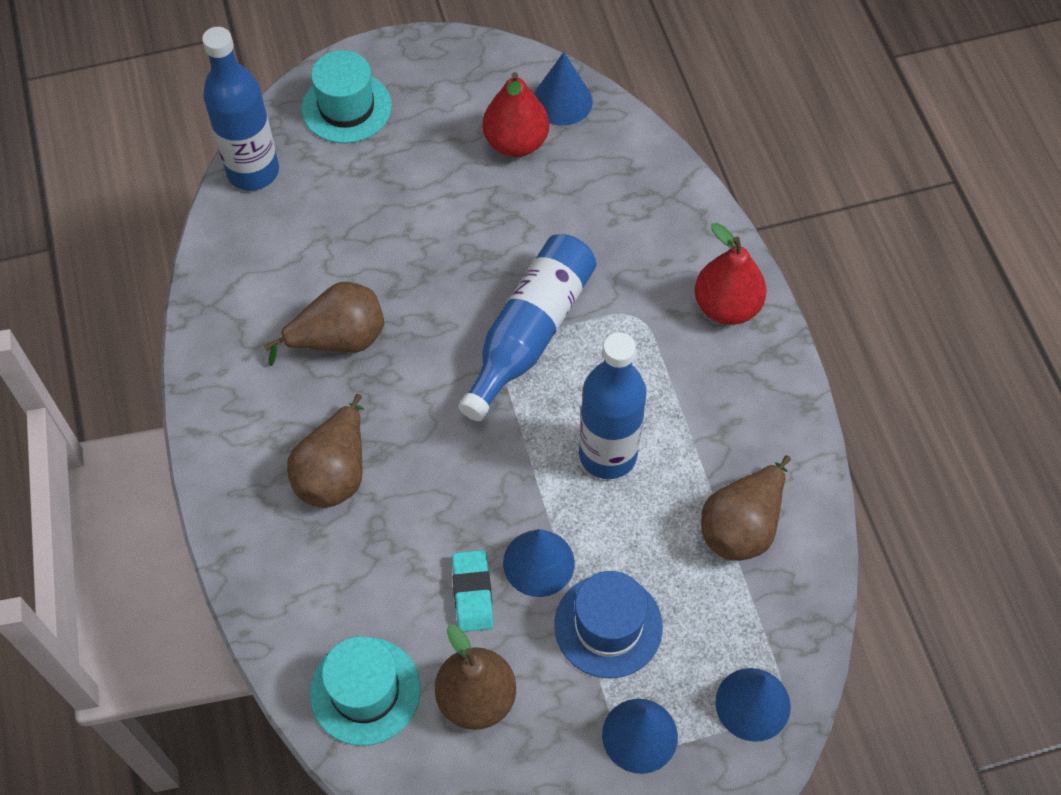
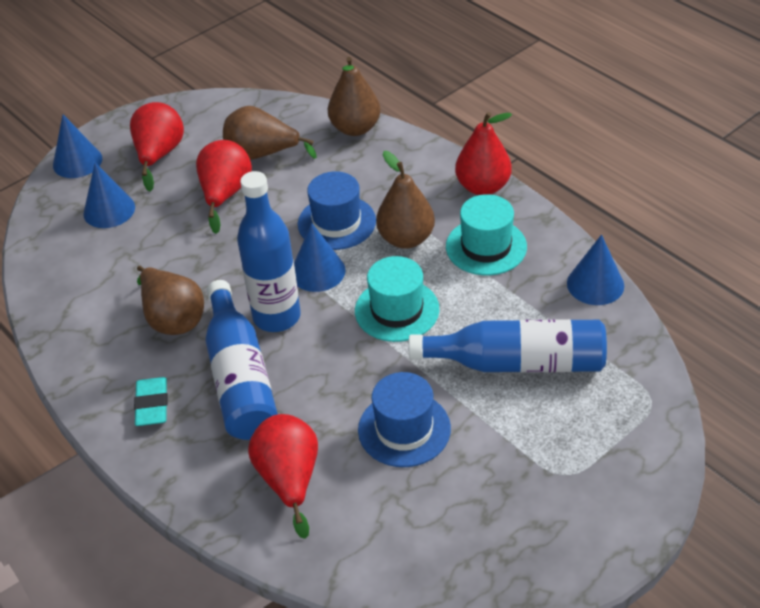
blue hat: [554,571,663,678] = 1 -> [298,171,376,250] [358,372,451,467] = 2
red pear: [482,72,549,157] [695,223,766,325] = 2 -> [130,102,184,192] [196,140,252,234] [248,414,318,539] [455,112,512,195] = 4

